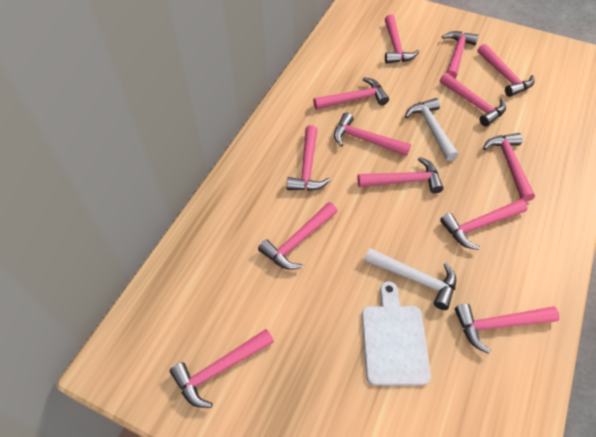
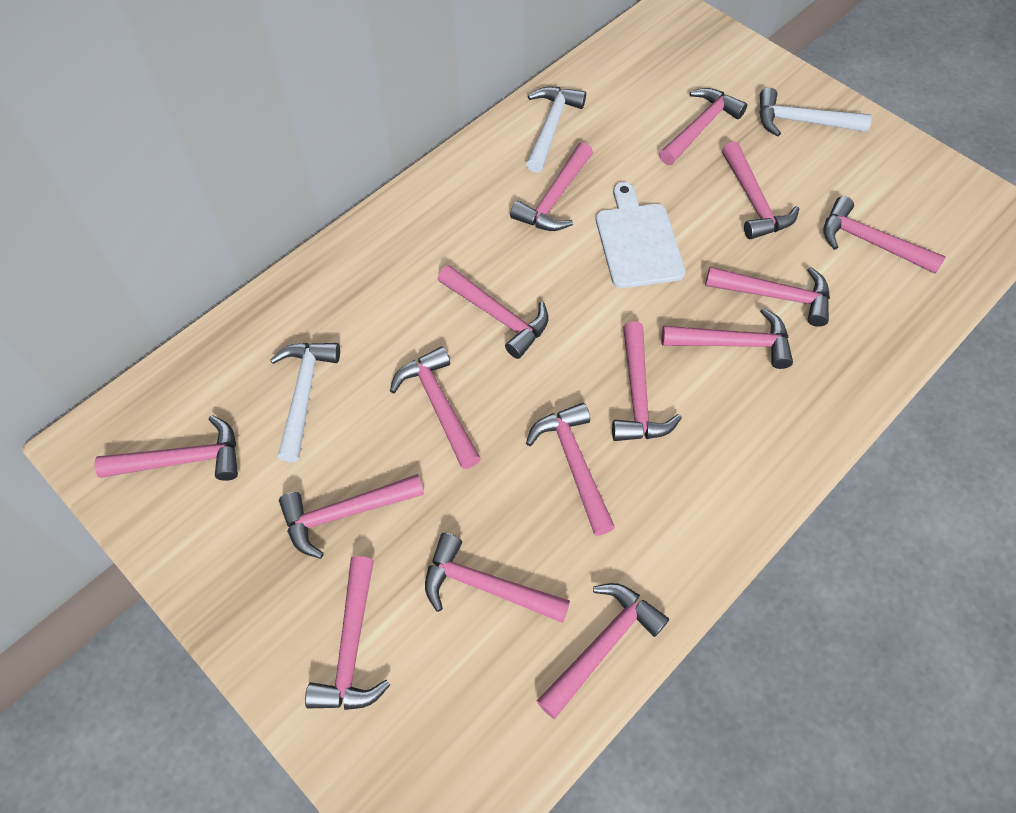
pink hammer: [170,329,274,408] [258,202,337,270] [287,125,331,191] [313,77,389,110] [334,113,411,156] [357,157,444,194] [385,15,419,64] [440,73,506,126] [440,199,528,250] [442,31,479,78] [455,304,560,354] [478,44,535,97] [483,133,535,202] = 13 -> [94,415,238,481] [279,474,424,559] [305,556,390,710] [390,346,481,469] [425,533,570,623] [438,265,548,359] [510,142,593,231] [526,403,615,536] [537,583,669,719] [612,322,682,441] [659,88,747,165] [661,308,793,369] [705,267,830,327] [722,141,799,239] [824,196,945,274] = 15
white hammer: [364,248,456,310] [405,98,458,161] = 2 -> [270,343,340,462] [526,87,586,173] [760,88,872,137] = 3

